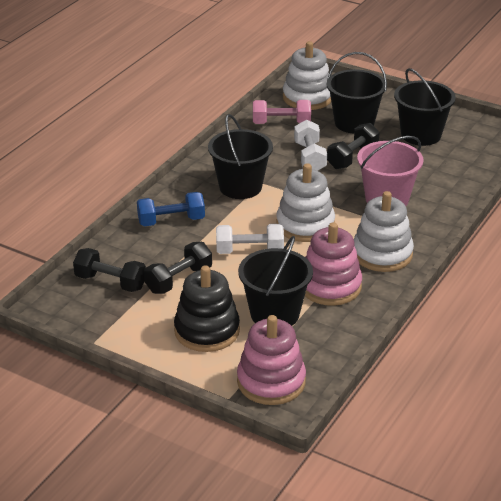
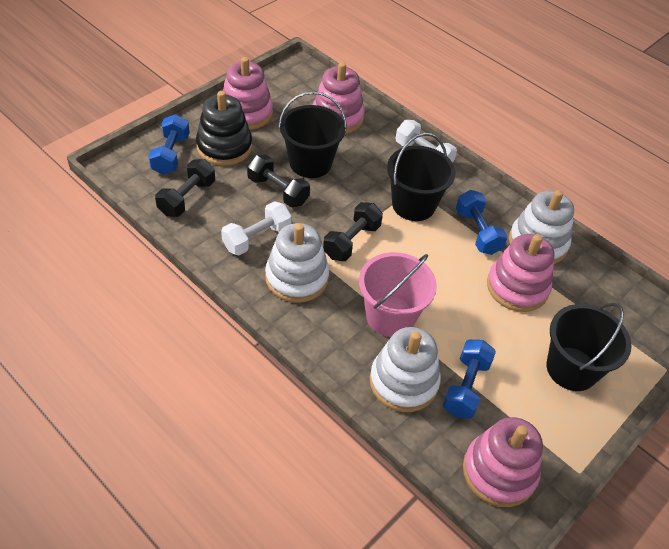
black bucket: [208,114,273,199] [238,236,313,326] [327,52,387,133] [394,68,456,146] = 4 -> [278,91,347,178] [387,133,456,221] [546,303,632,391] = 3
blue dumbbell: [137,192,205,226] = 1 -> [148,114,190,175] [443,340,496,418] [456,190,508,255] = 3
pink dumbbell: [253,100,311,124] = 1 -> none = 0
pink stacking toy: [237,315,306,405] [305,222,362,306] = 2 -> [222,57,273,130] [313,62,365,134] [463,417,543,507] [487,234,555,312] = 4

